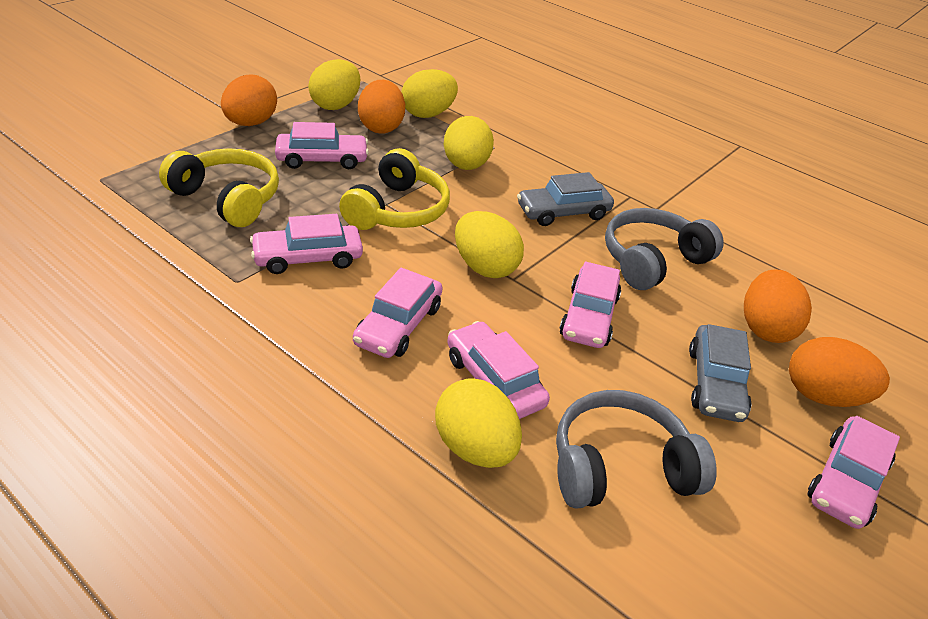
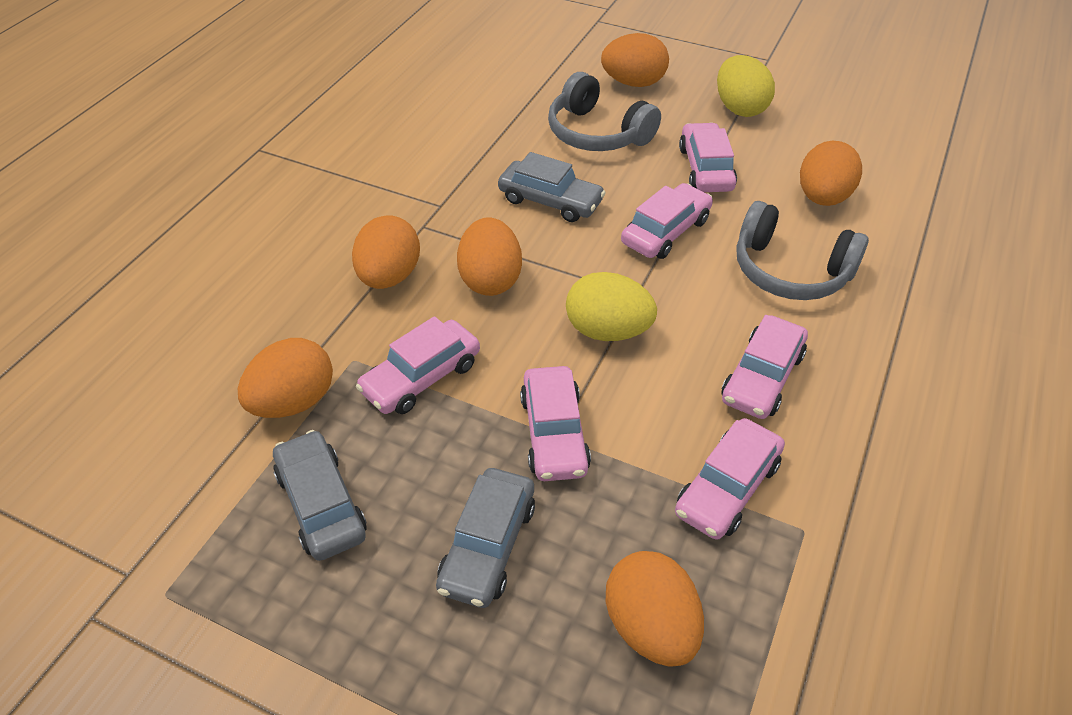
grey car: [517,172,614,226] [689,324,751,422] = 2 -> [273,430,367,561] [436,468,535,608] [498,152,606,222] = 3
orange egg: [221,75,277,126] [358,80,405,134] [744,269,812,343] [789,337,890,407] = 4 -> [238,338,333,418] [352,216,420,289] [457,217,522,296] [601,33,669,87] [606,551,704,667] [800,141,862,206] = 6
yellow egg: [308,59,360,110] [401,69,458,118] [435,378,522,468] [444,116,494,170] [455,211,524,278] = 5 -> [566,272,657,341] [717,55,775,117] = 2
yellow headphones: [159,148,279,227] [339,148,450,230] = 2 -> none = 0

